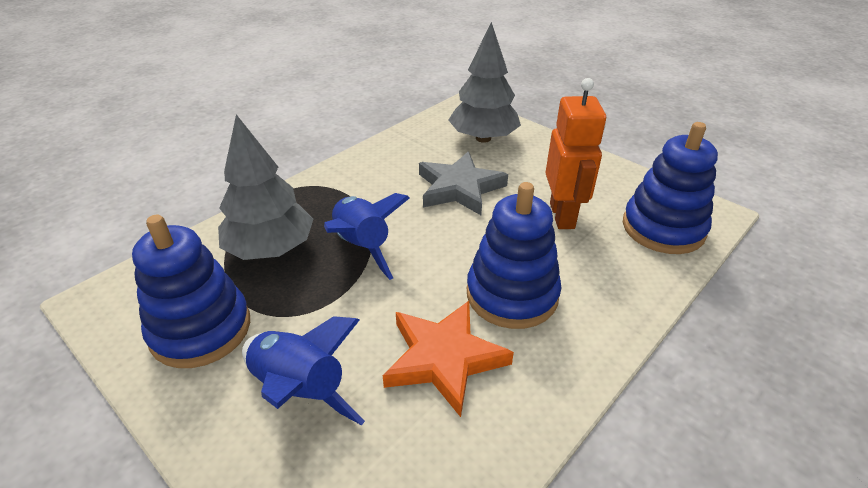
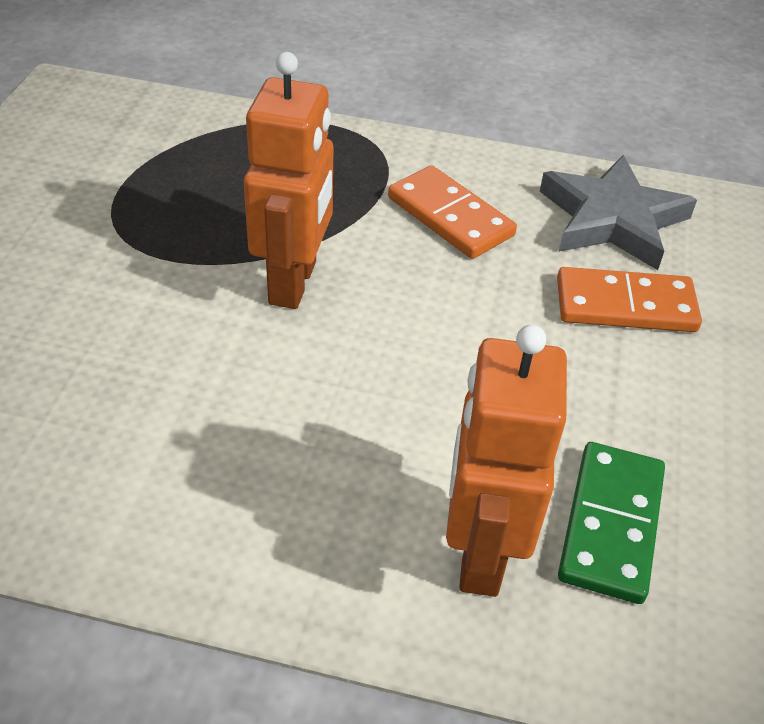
blue rocket: [242,316,365,425] [324,193,410,280] = 2 -> none = 0
blue stacking toy: [132,215,250,368] [467,182,561,329] [623,122,718,254] = 3 -> none = 0
green domino: none = 0 -> [558,442,665,604] = 1
grey tree: [218,114,313,260] [448,22,521,143] = 2 -> none = 0
orange domino: none = 0 -> [388,166,517,259] [557,267,702,332] = 2
orange robot: [545,78,606,229] = 1 -> [244,52,333,309] [446,325,567,597] = 2
orange star: [383,301,514,417] = 1 -> none = 0

